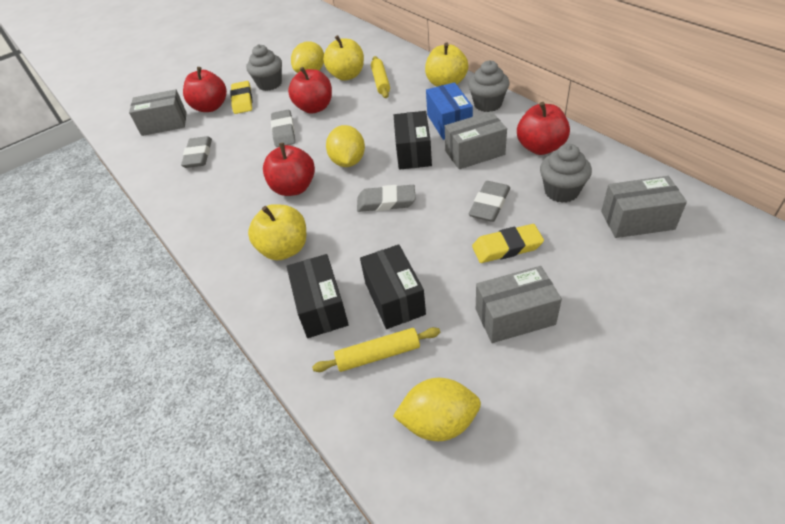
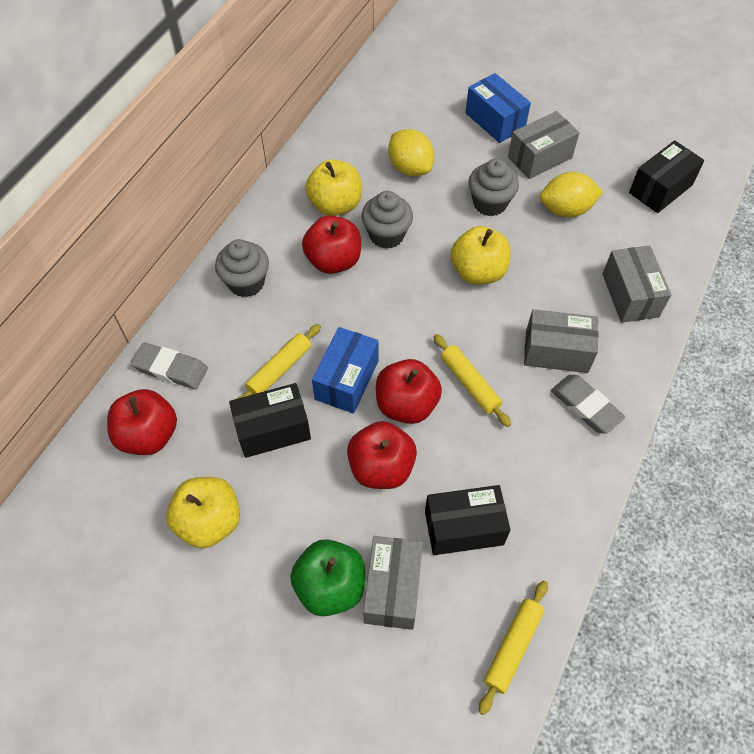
blue box: [426,82,473,140] = 1 -> [312,327,378,413] [465,73,531,143] = 2
green apple: none = 0 -> [290,539,365,616] = 1
grey eraser: [181,136,212,168] [271,110,295,147] [357,185,416,212] [468,181,510,222] = 4 -> [131,343,208,389] [551,375,625,434] = 2
yellow eraser: [230,81,253,114] [472,224,544,263] = 2 -> none = 0
yellow lemon: [291,41,324,73] [326,125,365,167] [393,378,481,441] = 3 -> [388,129,434,176] [540,172,603,218] = 2
yellow rolling pin: [312,327,440,372] [371,56,390,98] = 2 -> [237,324,321,399] [434,334,511,427] [479,581,548,715] = 3

